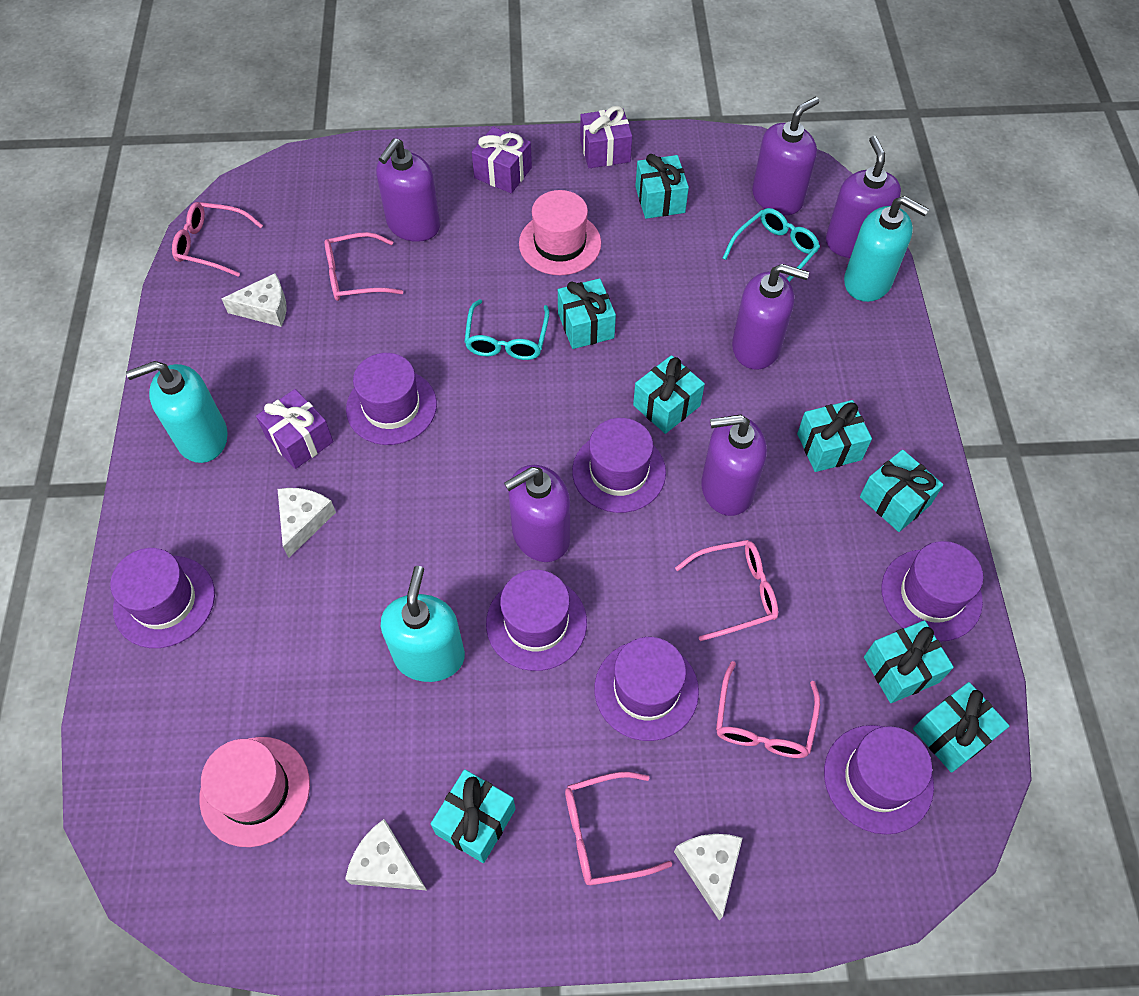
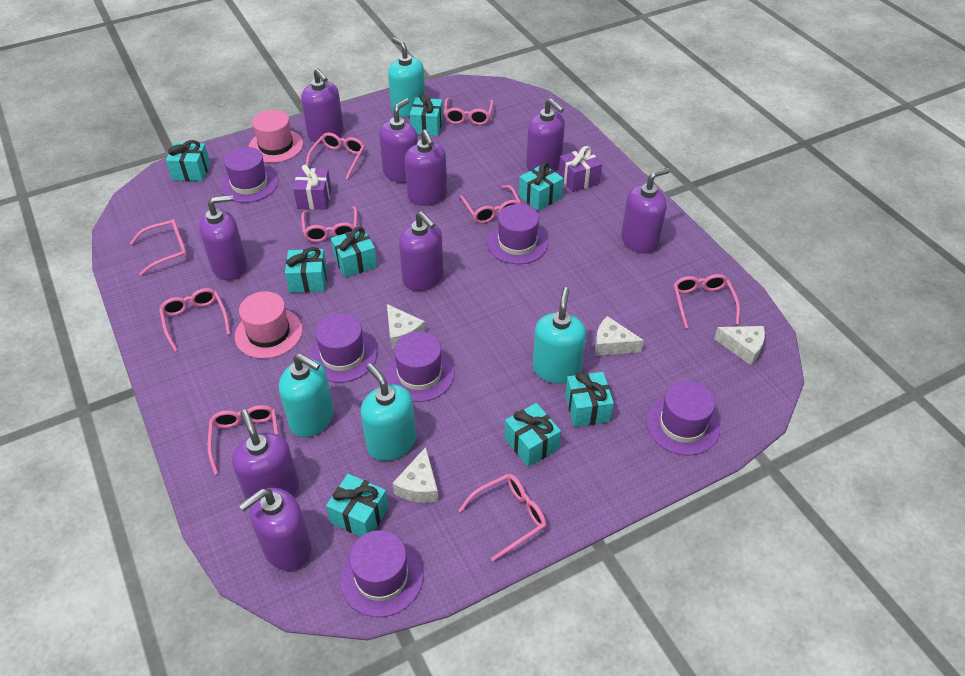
pink glasses: [172,202,263,277] [325,232,403,301] [565,772,672,886] [675,540,778,641] [716,661,820,758] = 5 -> [130,219,188,276] [159,288,230,352] [208,405,278,475] [301,206,357,242] [306,133,365,180] [444,98,493,125] [458,474,546,561] [460,185,522,224] [674,274,740,329] = 9
purple gift: [256,389,333,469] [472,127,532,193] [580,106,632,168] = 3 -> [293,164,331,210] [559,146,602,192] = 2
purple hat: [110,548,215,648] [346,353,437,445] [486,570,587,671] [572,418,666,513] [595,637,699,741] [824,725,934,835] [881,541,983,642] = 7 -> [220,147,278,203] [308,314,377,383] [340,530,424,617] [385,331,455,402] [487,204,548,264] [646,381,720,456] = 6
purple soap dispenser: [376,138,440,242] [504,465,570,562] [701,415,767,516] [732,264,809,370] [752,97,819,215] [826,136,901,258] = 6 -> [199,195,247,280] [232,410,299,500] [239,488,311,571] [301,68,344,143] [379,98,418,183] [399,211,444,291] [405,130,447,206] [526,98,565,171] [621,168,670,253] = 9
turquoise glasses: [464,299,549,360] [723,208,820,282] = 2 -> none = 0
turquoise soap dispenser: [126,361,228,463] [381,566,465,682] [844,196,929,302] = 3 -> [279,354,334,437] [360,363,416,461] [388,37,425,117] [533,287,586,384] = 4

